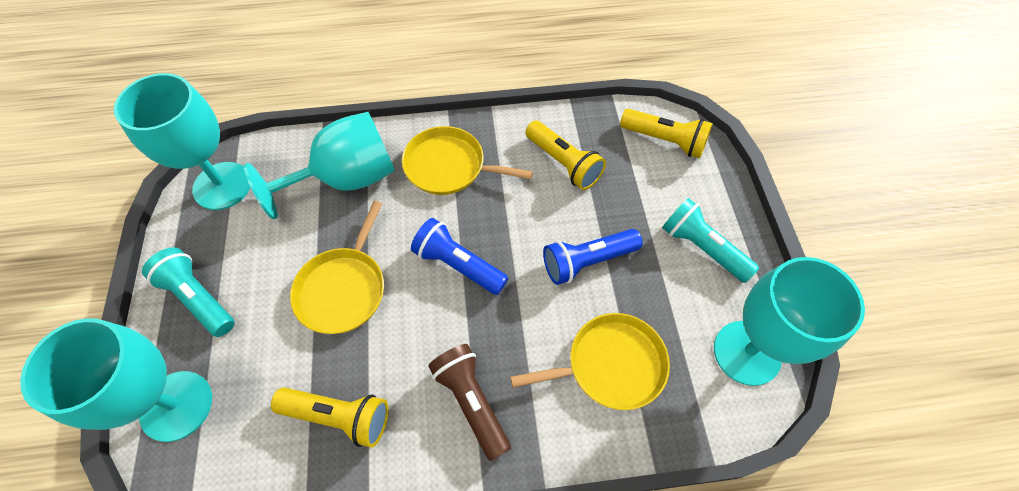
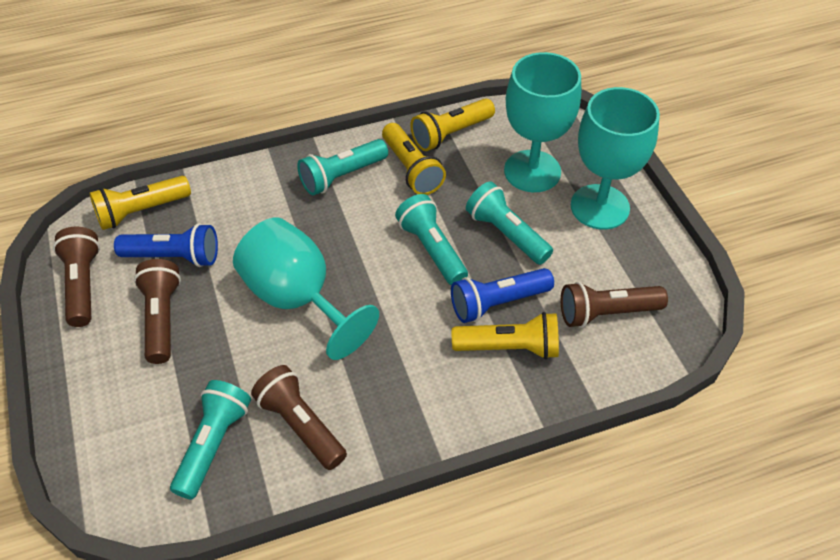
brown flashlight: [428,344,511,461] = 1 -> [53,227,100,327] [134,259,181,364] [251,365,347,470] [561,282,668,328] = 4
turquoise flashlight: [142,248,235,337] [662,198,759,283] = 2 -> [170,380,251,500] [297,139,388,195] [395,194,468,285] [466,181,553,265] = 4
turquoise goblet: [20,318,212,442] [114,73,250,210] [244,112,395,219] [714,257,865,386] = 4 -> [233,217,379,360] [504,52,581,192] [571,87,660,230] = 3
yellow flashlight: [271,387,388,448] [525,121,606,190] [620,109,713,158] = 3 -> [90,176,191,230] [382,123,446,195] [410,98,495,151] [452,312,559,359] = 4
yellow pan: [290,201,384,334] [402,126,533,195] [510,313,670,410] = 3 -> none = 0

